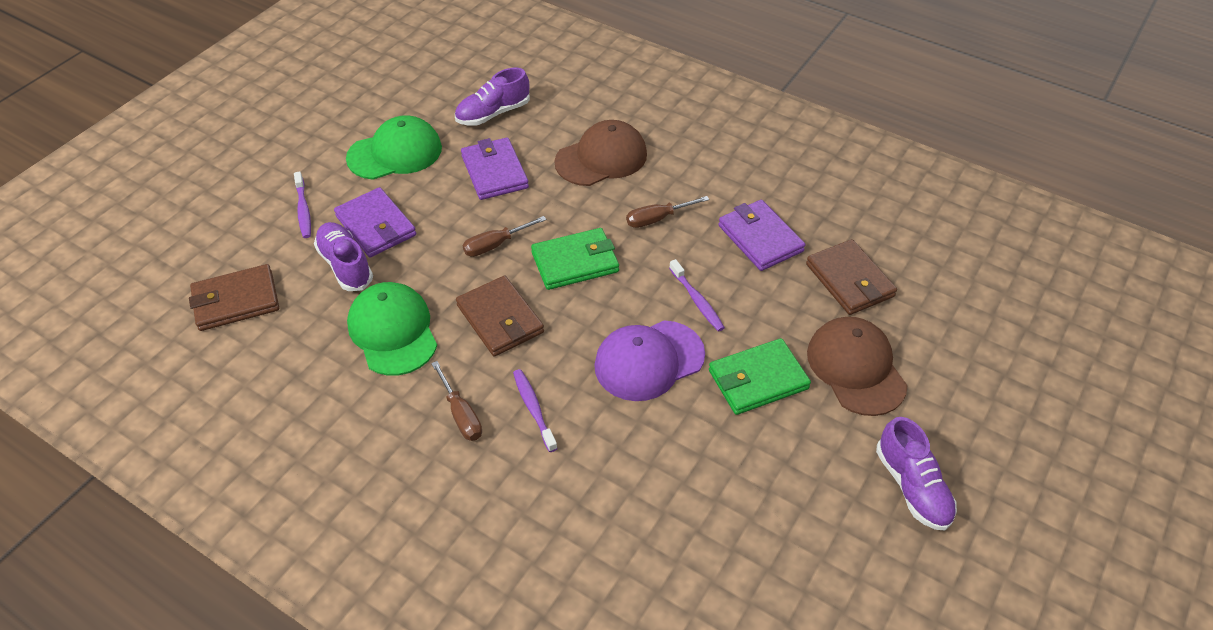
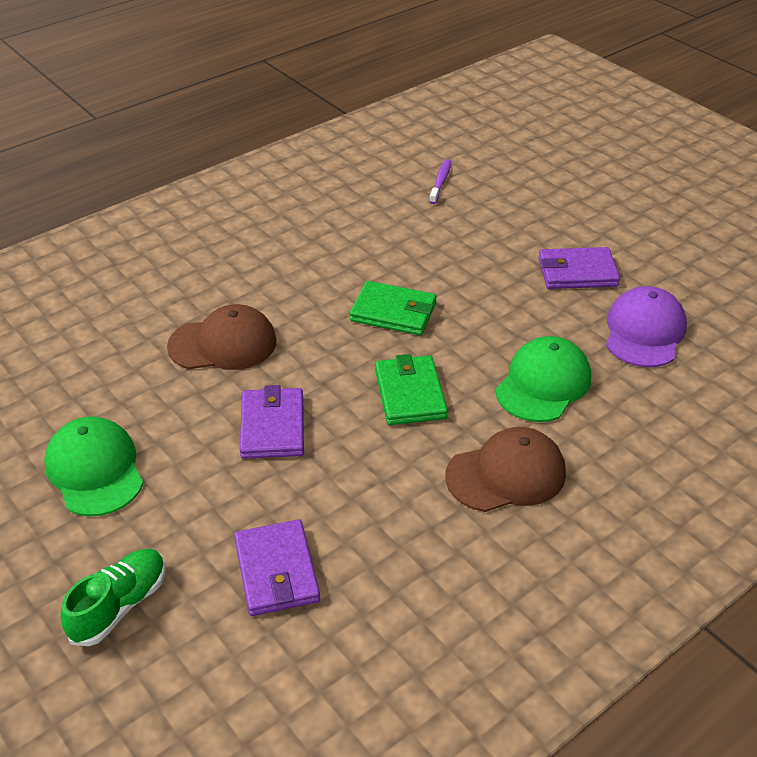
brown screwdriver: [431,361,482,441] [462,216,547,257] [626,196,709,228] = 3 -> none = 0
brown wallet: [189,264,279,331] [456,276,544,357] [806,239,897,315] = 3 -> none = 0
green shoe: none = 0 -> [61,549,166,646] = 1
purple shoe: [314,222,373,291] [455,68,530,126] [876,417,957,530] = 3 -> none = 0
purple toothbrush: [294,172,311,238] [513,369,558,452] [669,259,725,331] = 3 -> [429,159,451,204] = 1

